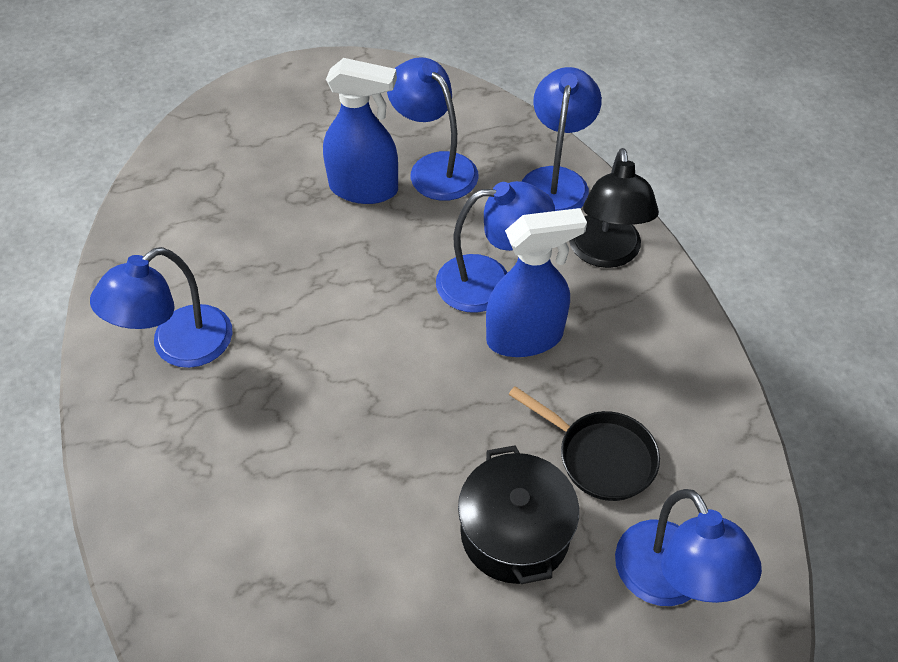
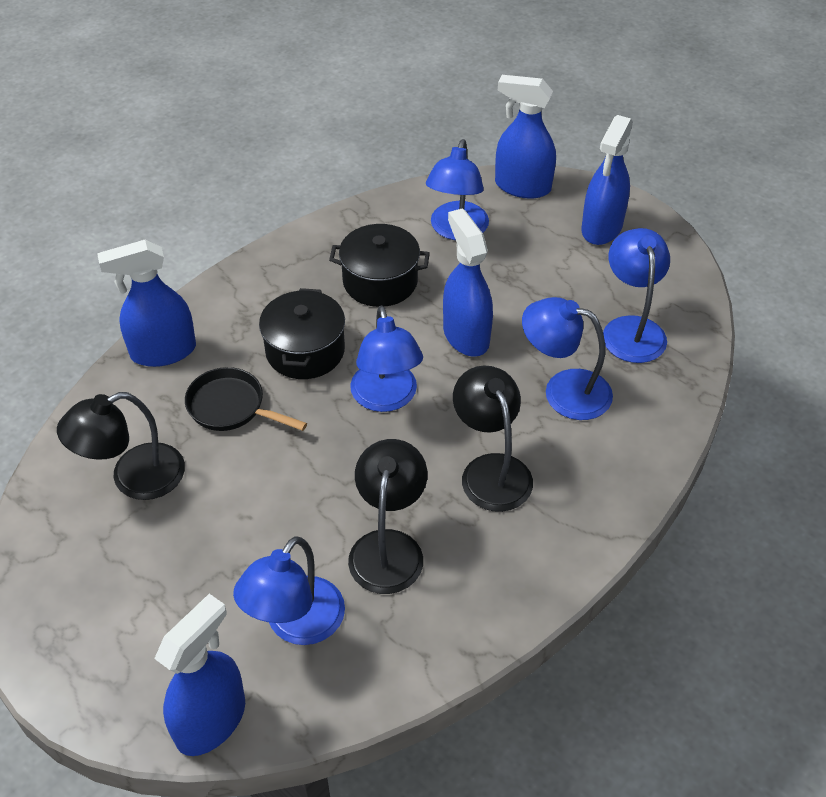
black lamp: [569,148,659,268] = 1 -> [57,392,185,500] [348,439,428,594] [453,366,533,512] = 3
black pot: [458,445,579,584] = 1 -> [259,288,345,379] [329,224,430,307] = 2
blue spray bottle: [323,58,398,204] [486,208,587,357] = 2 -> [97,240,196,367] [154,594,245,756] [443,208,493,357] [495,75,556,199] [581,115,633,245] = 5

